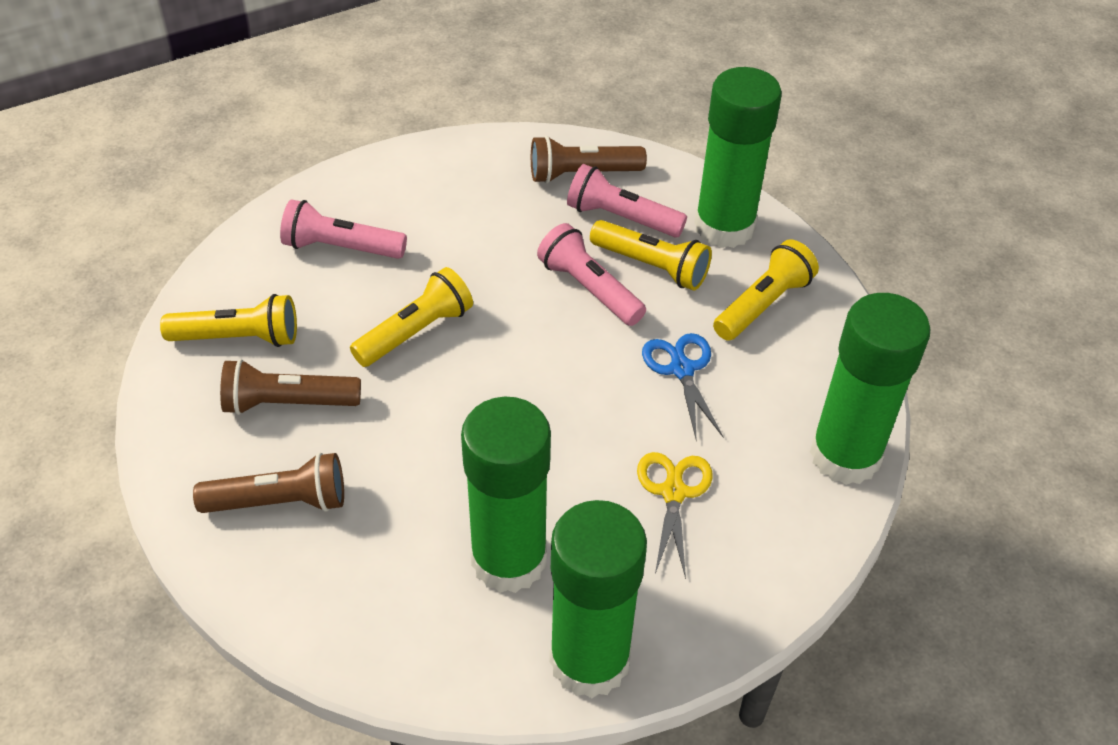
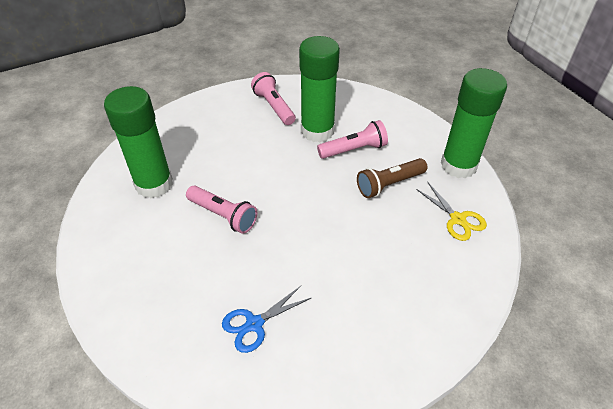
brown flashlight: [193,453,344,513] [220,359,361,415] [531,136,647,183] = 3 -> [357,158,427,198] = 1
green glue stick: [461,397,551,593] [549,500,647,698] [694,67,782,248] [810,293,931,485] = 4 -> [104,86,173,198] [299,36,340,142] [441,68,507,178] = 3
yellow flashlight: [160,294,297,347] [350,267,473,367] [590,220,712,291] [713,239,819,341] = 4 -> none = 0

